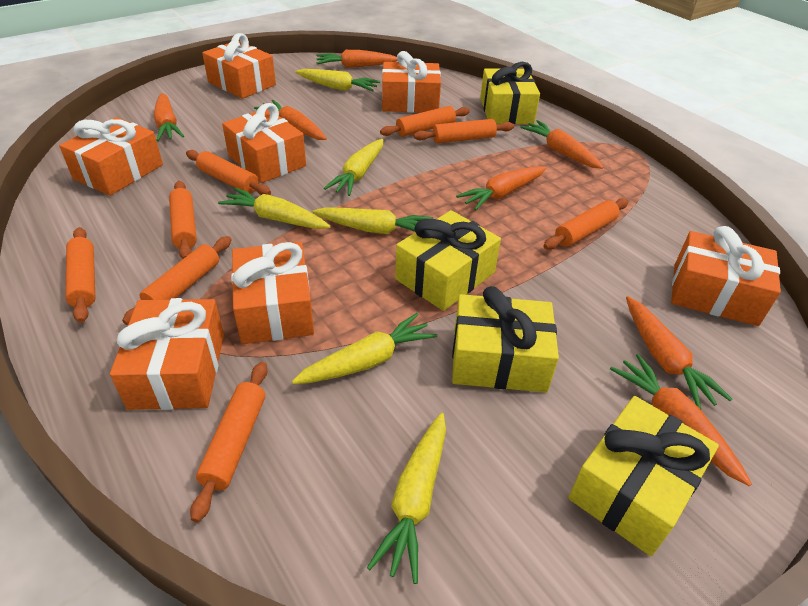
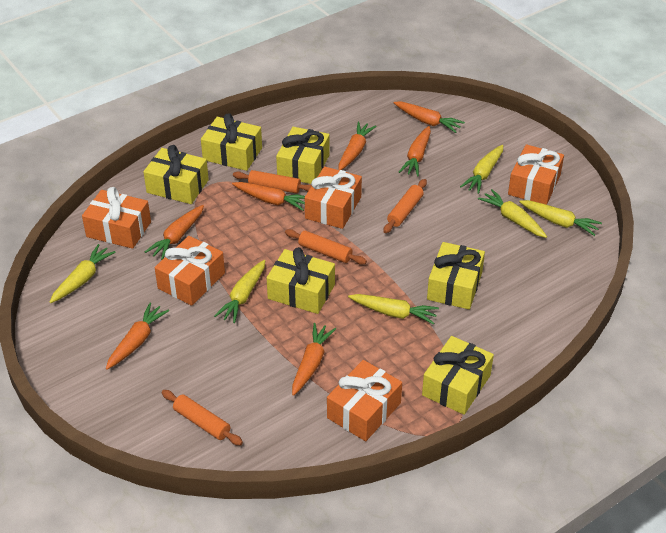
orange gift: [59,117,163,196] [110,298,224,410] [202,33,276,99] [222,103,306,183] [231,242,314,344] [382,51,441,113] [671,226,781,326] = 7 -> [82,187,151,249] [155,236,225,306] [305,167,362,229] [327,360,402,441] [508,144,564,205] = 5
orange rolling pin: [66,227,95,323] [122,236,231,325] [169,181,197,259] [186,150,271,195] [190,362,268,522] [380,106,470,137] [414,119,514,143] [543,198,628,250] = 8 -> [162,390,243,446] [233,170,312,193] [285,229,367,265] [383,179,427,233] = 4
yellow gift: [395,210,501,311] [452,286,559,392] [480,62,540,124] [568,396,719,556] = 4 -> [143,145,209,204] [201,113,262,171] [267,247,335,314] [276,127,330,184] [422,336,494,415] [427,242,485,309] = 6

